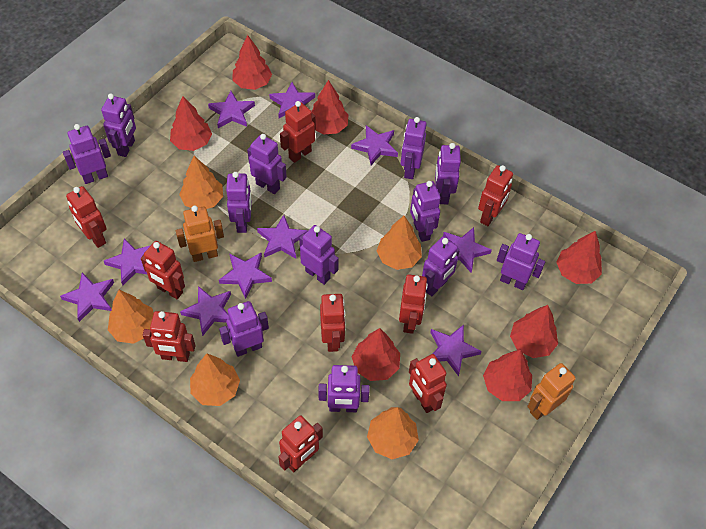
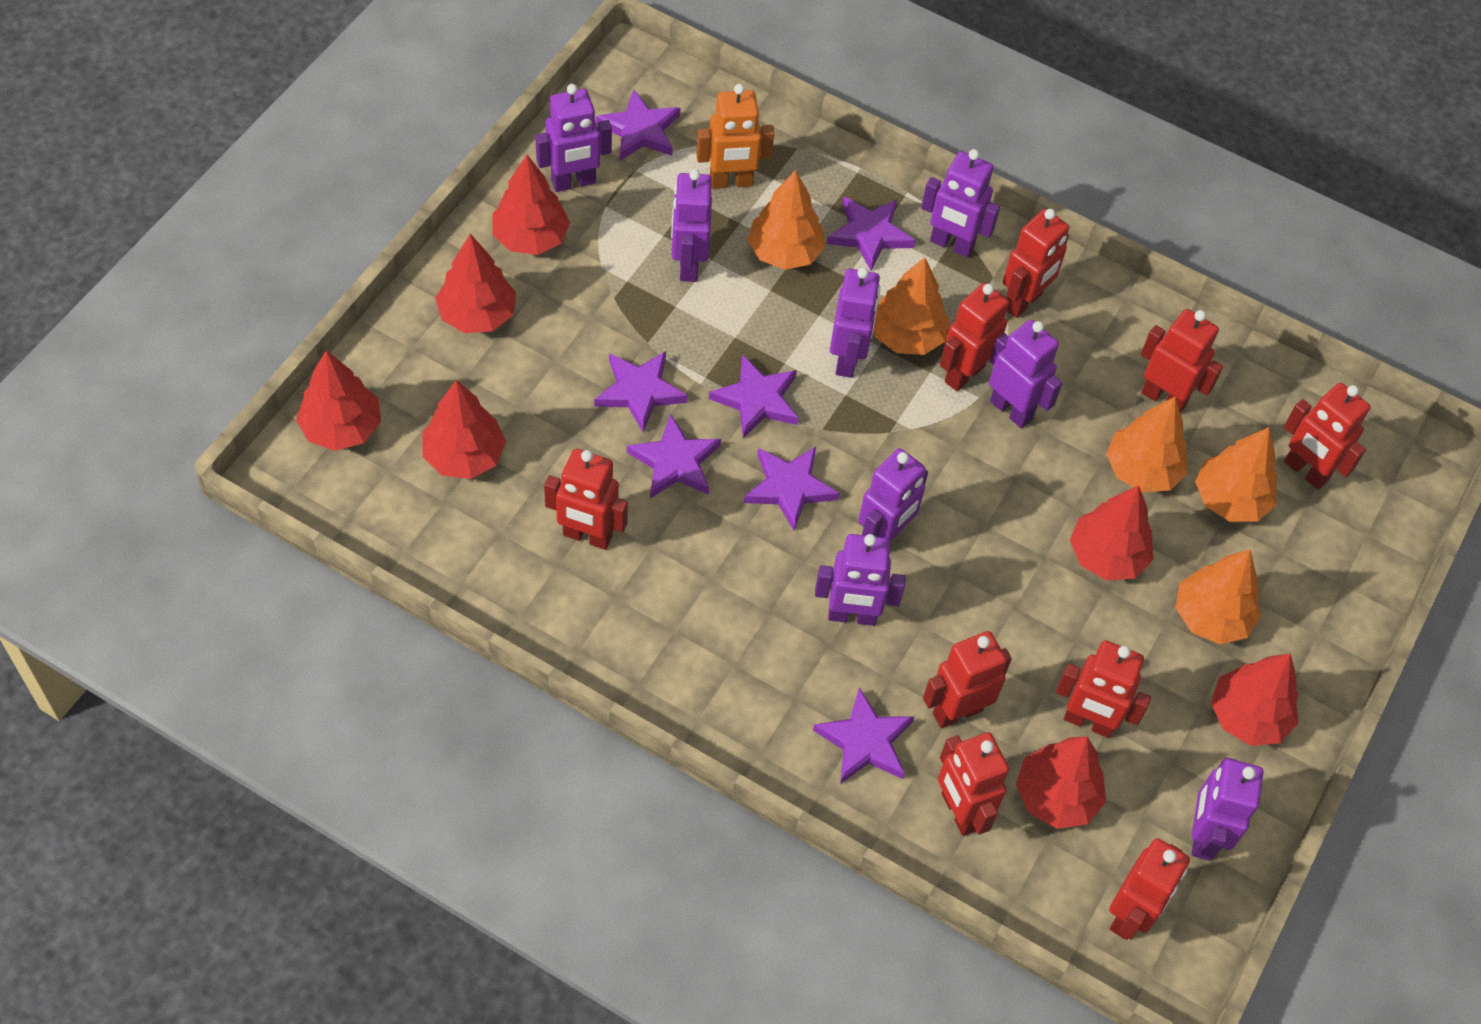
orange robot: [176,206,224,262] [527,363,576,420] = 2 -> [696,84,774,189] = 1
purple robot: [63,124,111,184] [101,93,136,157] [219,301,269,357] [226,172,252,233] [247,134,287,194] [299,225,339,285] [318,365,370,412] [401,117,427,179] [410,181,441,242] [422,236,460,296] [435,143,461,204] [497,233,545,290] = 12 -> [535,84,612,192] [671,169,712,282] [815,534,906,626] [830,267,880,378] [859,448,928,541] [921,149,1000,258] [989,320,1062,428] [1191,757,1264,861] = 8
purple star: [60,273,114,322] [104,239,151,285] [180,286,231,336] [208,91,255,128] [219,252,272,299] [257,215,308,259] [269,82,315,118] [351,125,398,165] [430,325,482,376] [443,227,492,273] = 10 -> [594,351,688,432] [596,89,680,161] [627,414,721,499] [709,354,798,439] [744,447,840,531] [813,687,915,784] [826,197,915,271] = 7

